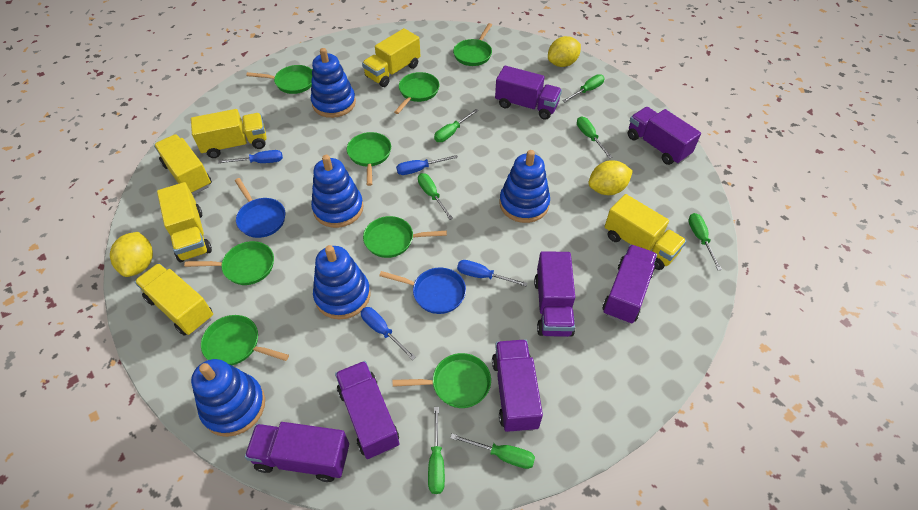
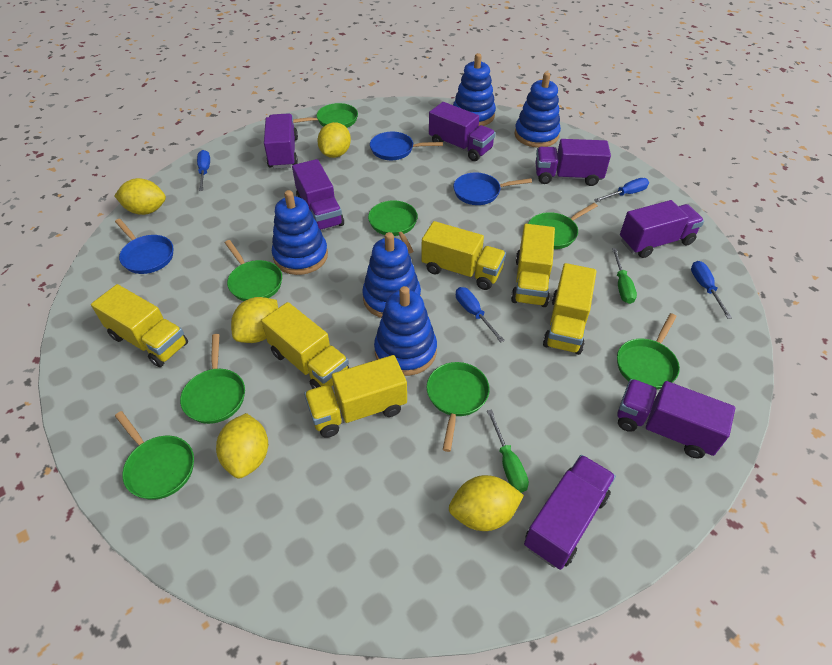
blue pan: [235,178,285,238] [379,268,466,314] = 2 -> [115,219,173,274] [370,132,443,160] [453,173,532,205] = 3
green screwdriver: [418,173,453,220] [428,407,445,494] [434,109,478,142] [450,434,535,469] [563,74,605,102] [577,116,613,159] [688,213,722,270] = 7 -> [487,409,529,493] [612,248,637,304] = 2
yellow lemon: [110,232,153,277] [548,36,581,67] [588,160,633,195] = 3 -> [115,178,166,215] [216,413,268,478] [231,297,278,343] [317,122,351,158] [449,475,524,531] = 5

